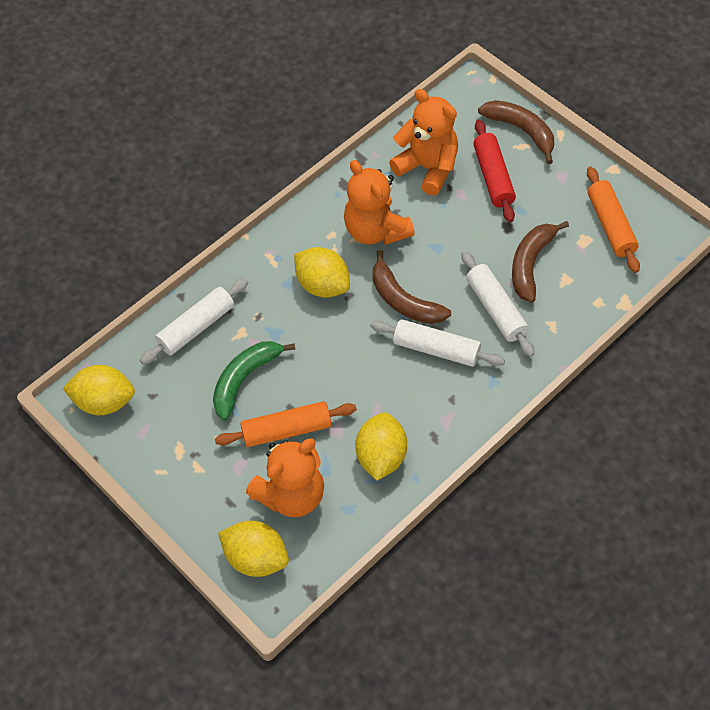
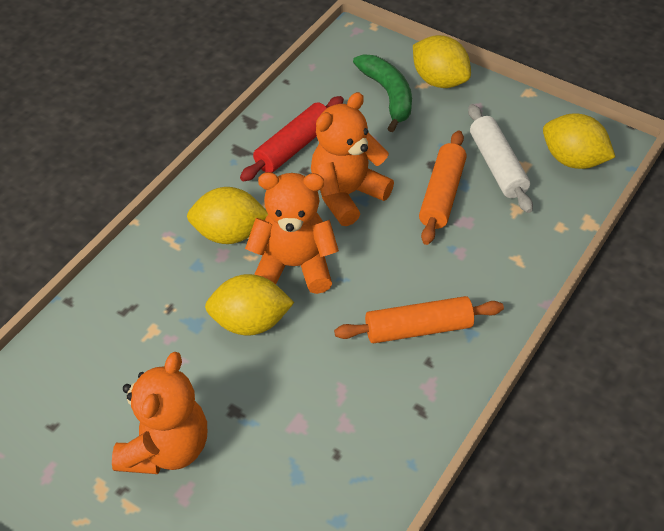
brown banana: [373,250,451,324] [478,100,554,164] [512,221,569,303] = 3 -> none = 0
white rolling pin: [140,278,248,365] [370,319,505,367] [461,251,535,357] = 3 -> [468,104,533,213] = 1

